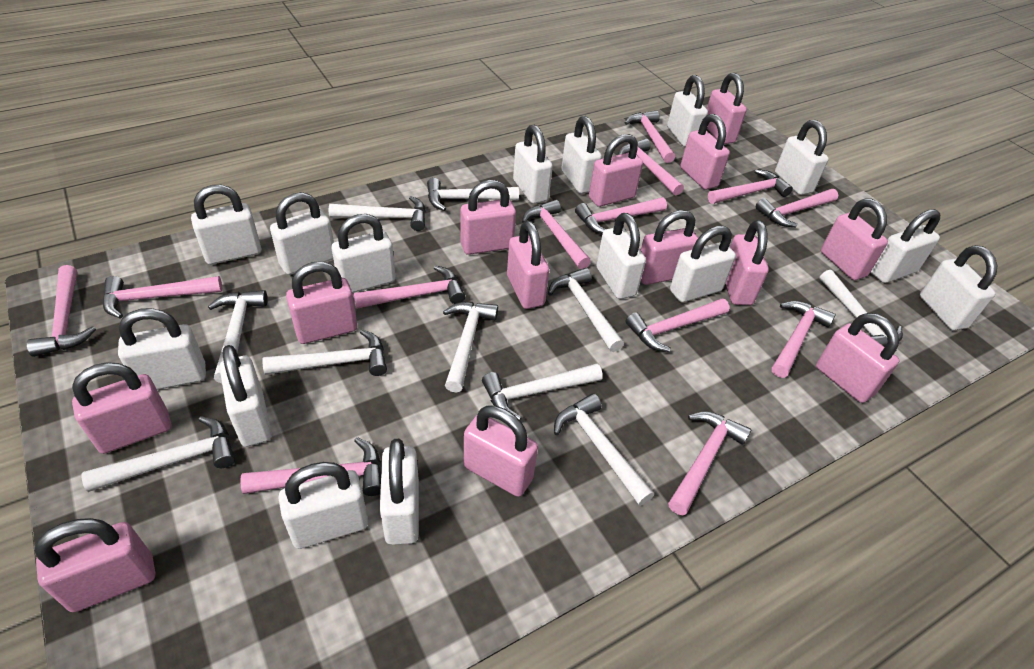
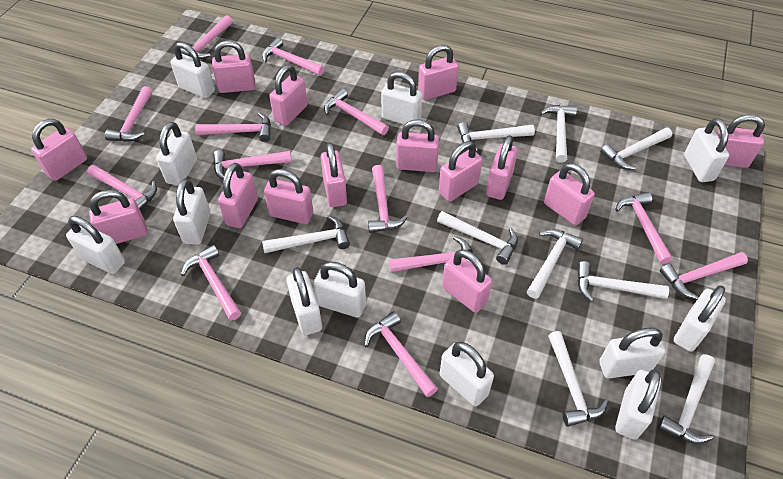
pink padlock: [34,518,155,612] [72,362,171,454] [286,261,357,344] [460,180,516,255] [464,405,538,497] [507,221,549,309] [589,134,643,207] [640,210,698,285] [680,114,730,190] [707,73,747,144] [725,220,769,305] [816,313,900,403] [821,199,888,280] = 13 -> [31,119,87,181] [89,190,148,244] [212,40,255,93] [218,163,258,228] [264,169,313,224] [269,65,307,126] [321,142,347,207] [396,119,439,172] [418,45,459,100] [439,141,482,202] [442,249,492,313] [486,135,518,200] [544,163,595,226] [717,114,765,168] = 14
white hammer: [81,416,235,492] [208,290,268,383] [262,329,387,376] [329,196,426,231] [427,178,519,211] [443,302,498,393] [482,364,603,420] [548,268,624,352] [554,393,654,506] [820,270,903,347] = 10 -> [262,215,350,253] [437,211,518,265] [457,122,535,152] [527,229,583,299] [540,105,577,163] [548,331,608,427] [577,261,669,302] [600,128,672,170] [658,354,715,444] = 9
white padlock: [118,308,206,390] [191,185,261,265] [220,345,272,447] [270,192,334,275] [278,462,368,549] [332,214,395,293] [380,439,419,545] [513,124,553,204] [561,116,602,194] [596,213,646,299] [667,75,708,147] [670,226,736,302] [775,120,829,195] [871,209,940,283] [920,245,997,330] = 15 -> [66,216,125,274] [156,122,197,186] [171,42,215,98] [173,179,211,245] [286,267,322,335] [314,262,366,317] [381,72,422,127] [440,342,494,407] [599,328,665,379] [615,369,661,440] [674,286,726,352] [684,118,729,182] = 12

